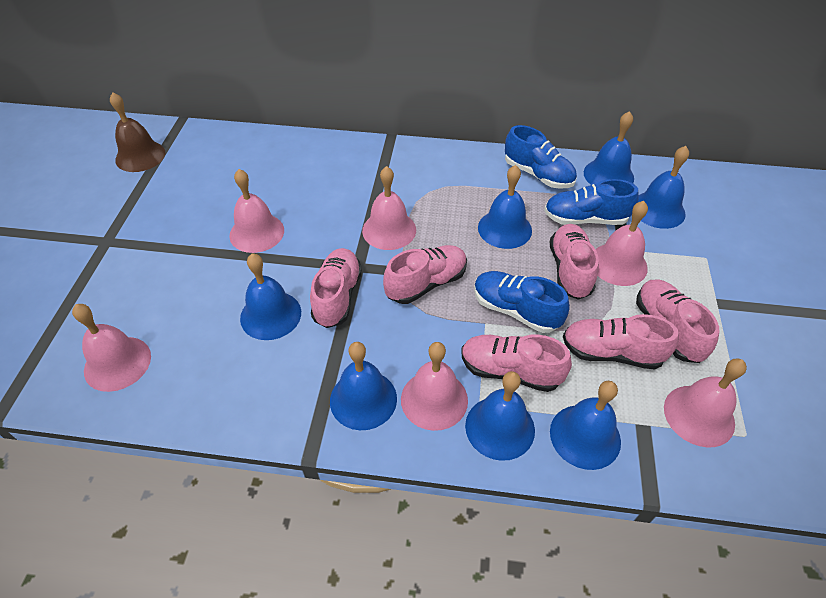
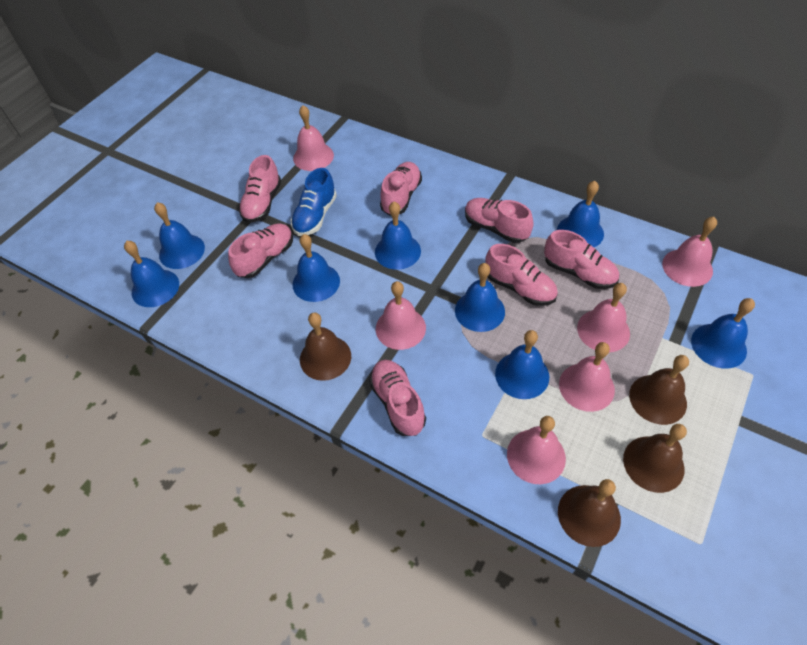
blue bell: [240,253,301,340] [330,342,397,430] [465,371,535,461] [478,165,532,249] [550,381,621,470] [584,111,634,185] [638,146,689,229] = 7 -> [124,241,179,307] [154,202,205,269] [292,234,340,302] [375,202,421,270] [455,263,505,332] [495,330,549,399] [557,181,604,247] [691,298,755,369] = 8
blue shoe: [474,271,570,333] [505,125,577,189] [544,179,639,225] = 3 -> [291,168,337,236] = 1
brown bell: [110,92,165,172] = 1 -> [300,312,351,381] [558,479,621,547] [623,424,687,493] [629,355,689,425] = 4
pink shoe: [310,248,362,328] [383,245,467,304] [461,334,572,392] [550,224,599,300] [563,314,679,369] [636,280,719,363] = 6 -> [228,223,293,278] [239,155,281,223] [369,360,426,436] [380,162,422,215] [465,198,534,243] [485,244,558,306] [544,230,619,289] = 7

